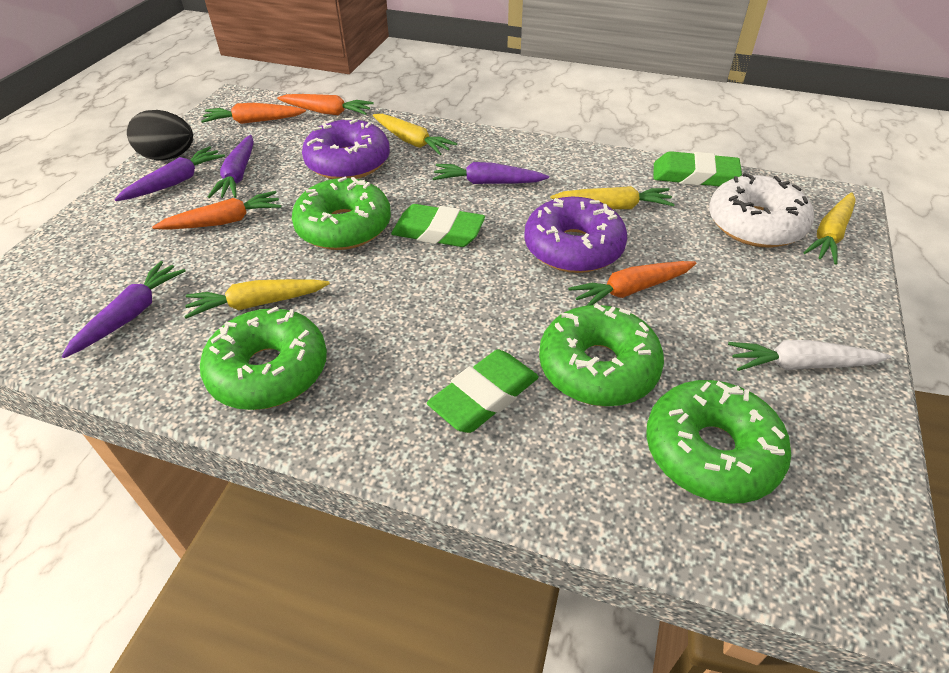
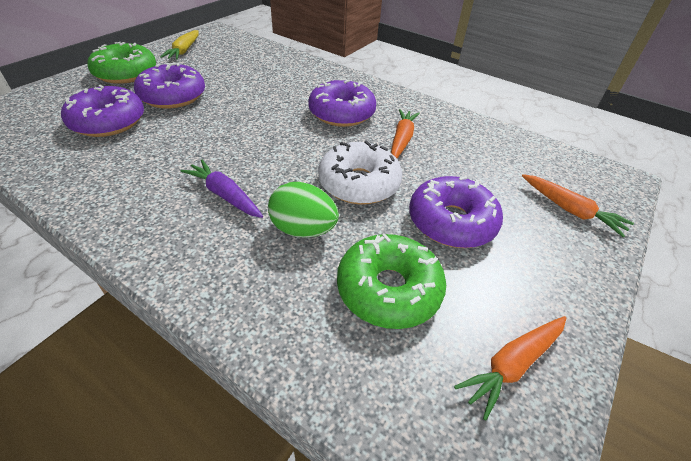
black egg: [127,110,193,160] = 1 -> none = 0
green donut: [200,306,327,410] [292,177,391,250] [539,303,664,406] [646,380,791,503] = 4 -> [87,42,156,84] [337,234,446,329] = 2
green egg: none = 0 -> [268,182,339,238] = 1
green eraser: [391,204,485,247] [427,349,539,433] [653,151,742,187] = 3 -> none = 0
orange carrot: [152,191,281,230] [201,103,306,124] [277,94,374,115] [568,261,697,306] = 4 -> [391,109,420,158] [454,316,566,420] [522,174,634,237] = 3
purple carrot: [62,261,186,358] [114,146,225,201] [208,135,254,198] [433,162,549,184] = 4 -> [180,160,263,218] = 1
purple donut: [302,118,390,179] [524,197,627,273] = 2 -> [61,85,144,137] [134,62,205,109] [308,79,376,127] [409,176,503,248] = 4
white carrot: [728,340,891,371] = 1 -> none = 0
yellow carrot: [184,279,330,319] [373,114,457,155] [550,186,675,209] [803,193,856,265] = 4 -> [160,30,199,60] = 1

